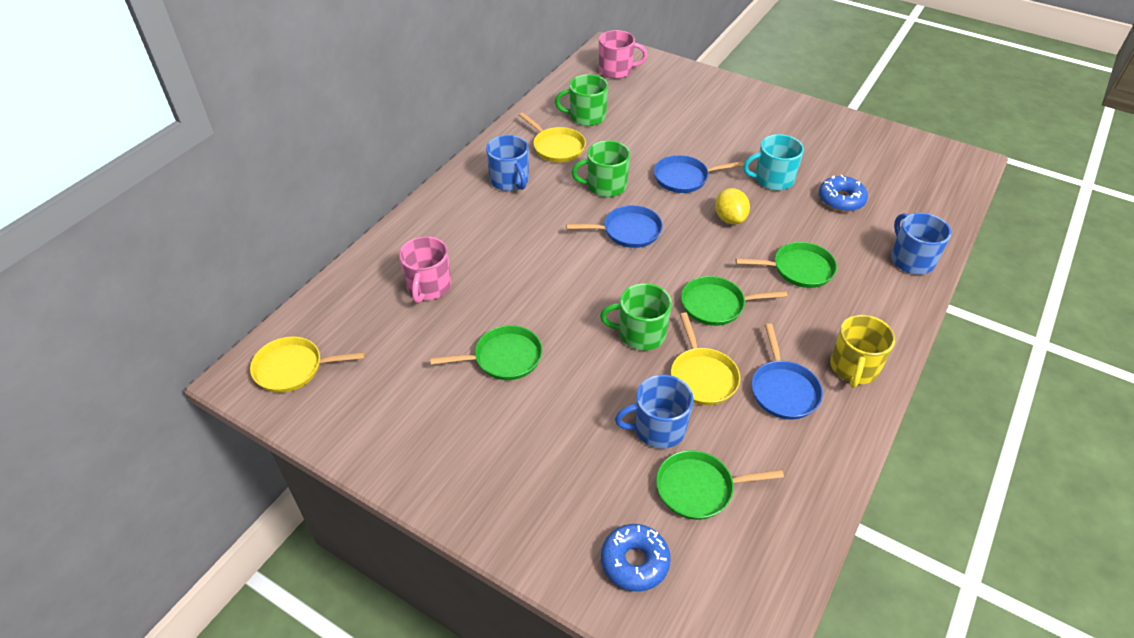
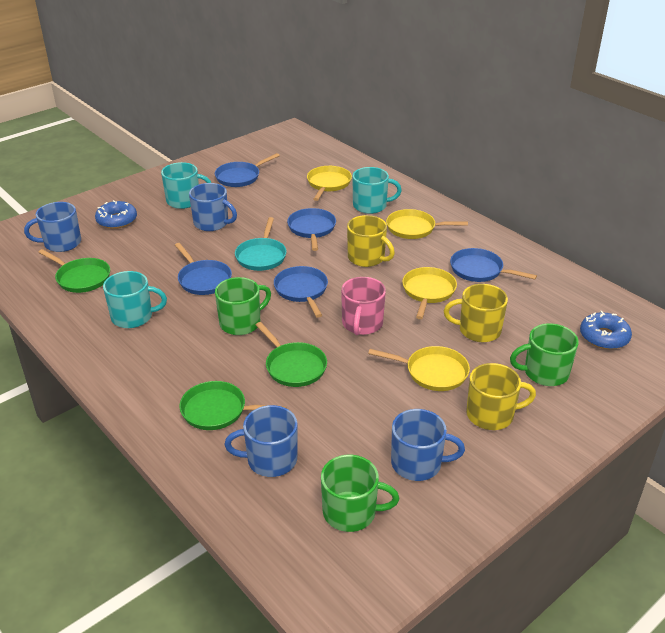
blue mug: [486,135,529,191] [615,374,694,449] [891,213,952,274] = 3 -> [24,202,81,252] [189,183,237,231] [225,405,298,477] [391,409,465,481] = 4
blue pan: [566,205,663,248] [654,155,743,193] [752,324,823,419] = 3 -> [175,243,232,295] [215,153,280,187] [274,266,328,318] [287,208,336,251] [450,248,537,282] = 5
green pan: [430,325,542,380] [656,450,784,520] [681,276,787,326] [735,242,837,288] = 4 -> [38,249,110,293] [179,381,287,430] [256,322,327,387] = 3
pink mug: [399,236,451,303] [599,30,648,79] = 2 -> [341,277,386,335] = 1
turquoise mug: [743,134,804,190] = 1 -> [103,271,167,328] [161,162,211,209] [352,167,402,214] = 3
turquoise pan: none = 0 -> [235,217,287,271] = 1
yellow lemon: [715,188,750,224] = 1 -> none = 0
yellow mug: [830,315,895,388] = 1 -> [347,215,395,267] [444,284,508,342] [466,363,536,430] = 3
yellow pan: [250,336,365,393] [519,112,586,163] [671,313,740,405] = 3 -> [307,166,352,201] [368,346,470,391] [386,209,468,239] [402,267,457,319] = 4

